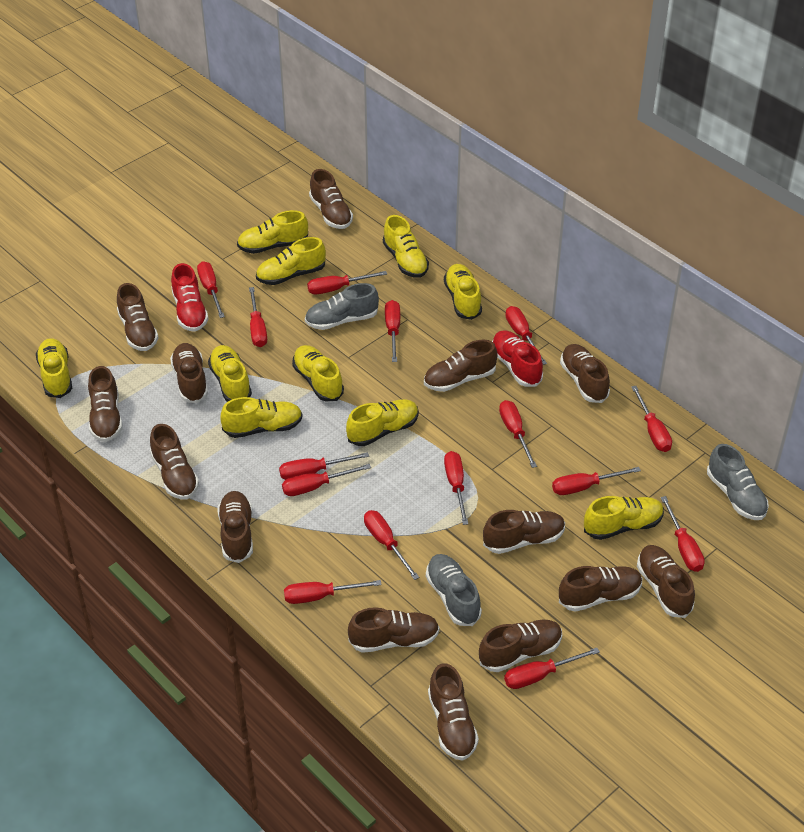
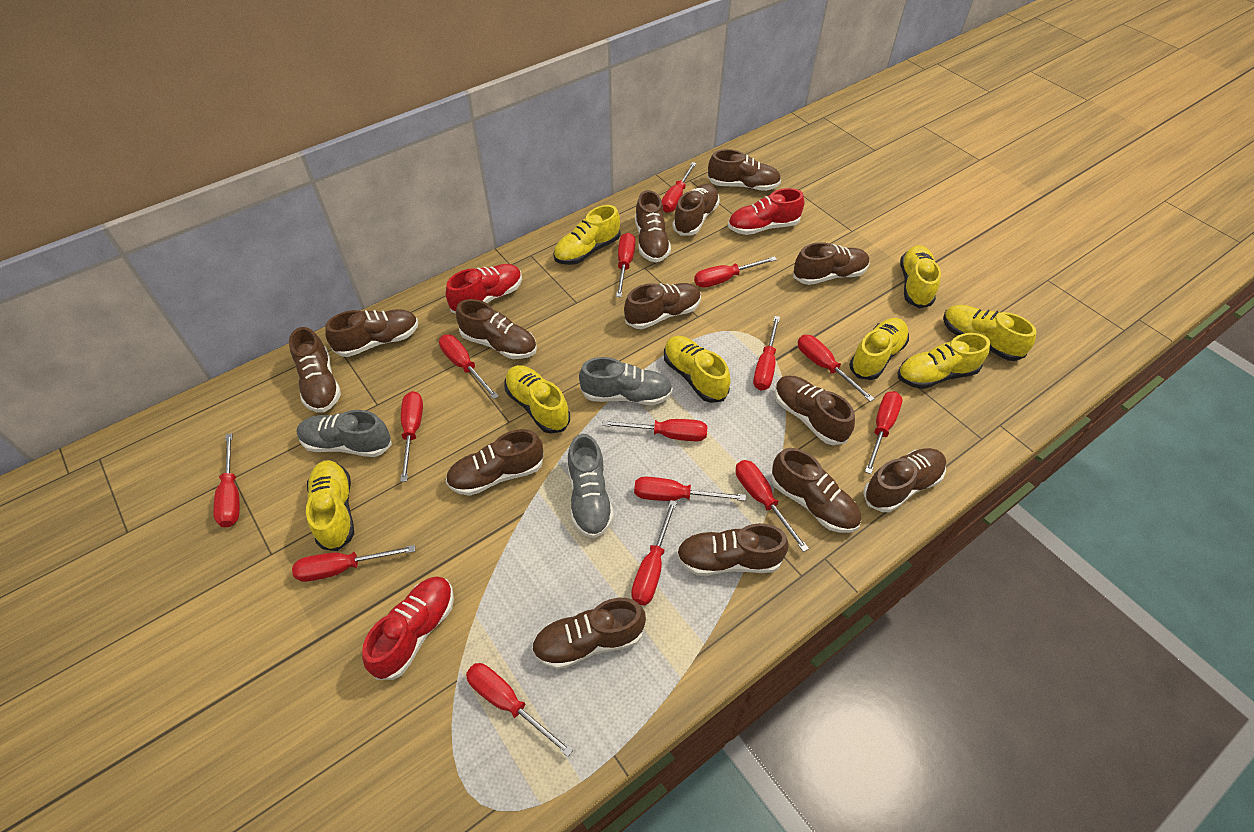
red shoe: [171,263,209,332] [492,330,543,387] = 2 -> [362,576,454,680] [446,264,522,313] [728,188,804,235] = 3
yellow shoe: [36,338,72,398] [208,345,252,402] [220,397,303,438] [237,210,308,254] [256,237,326,285] [292,345,344,401] [346,399,419,446] [383,215,429,278] [444,264,482,320] [584,496,664,540] = 10 -> [306,460,354,551] [505,365,570,434] [553,205,620,265] [664,336,731,403] [849,318,909,380] [897,333,990,389] [900,245,941,308] [943,305,1037,361] = 8

